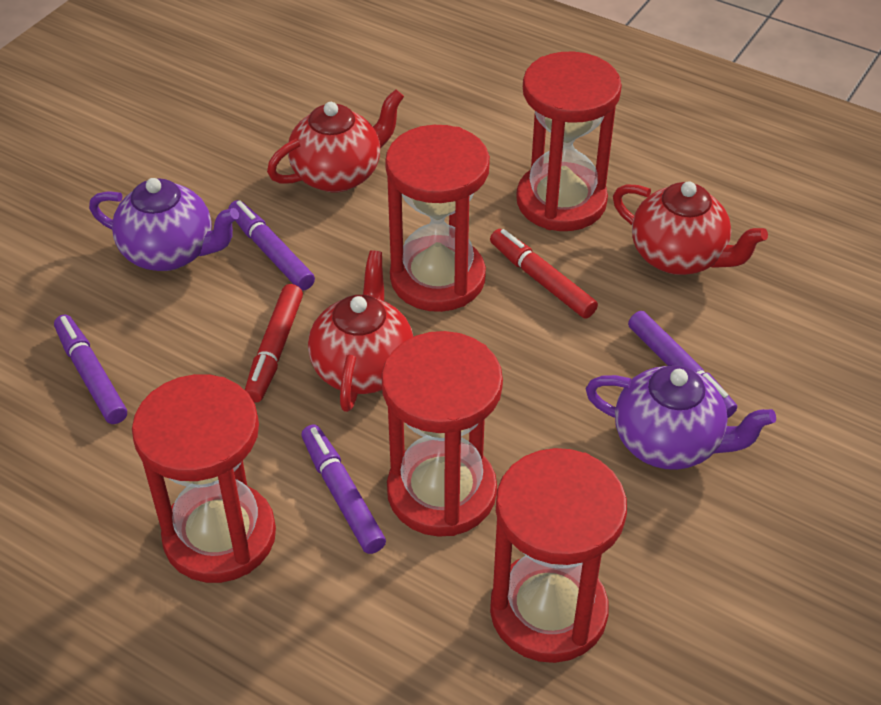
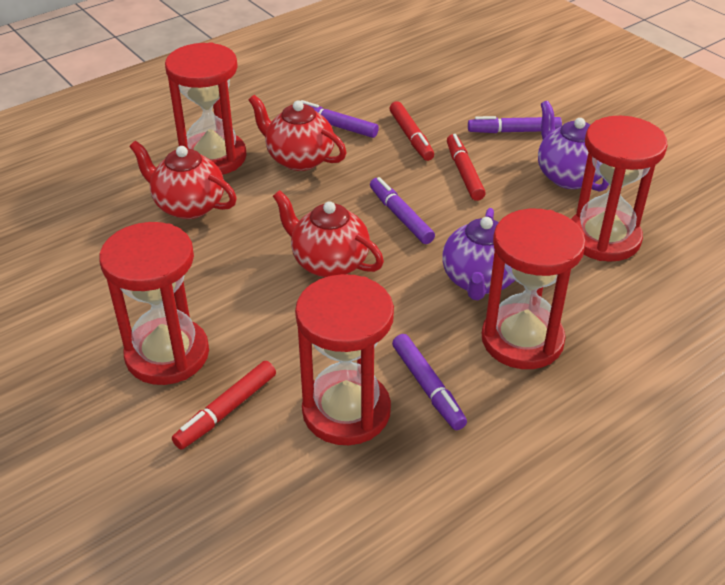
red marker: [245,284,303,403] [490,229,598,318] = 2 -> [172,361,276,450] [389,101,434,161] [447,134,486,201] = 3

